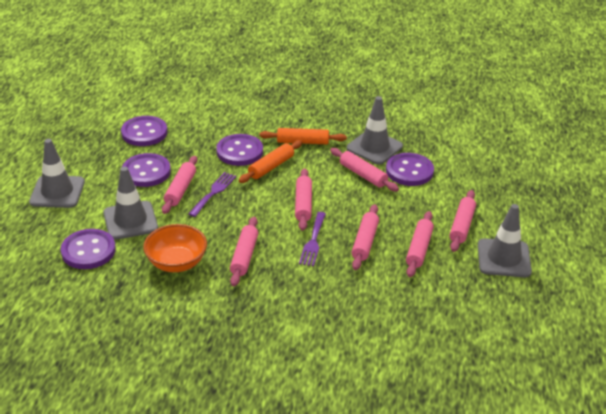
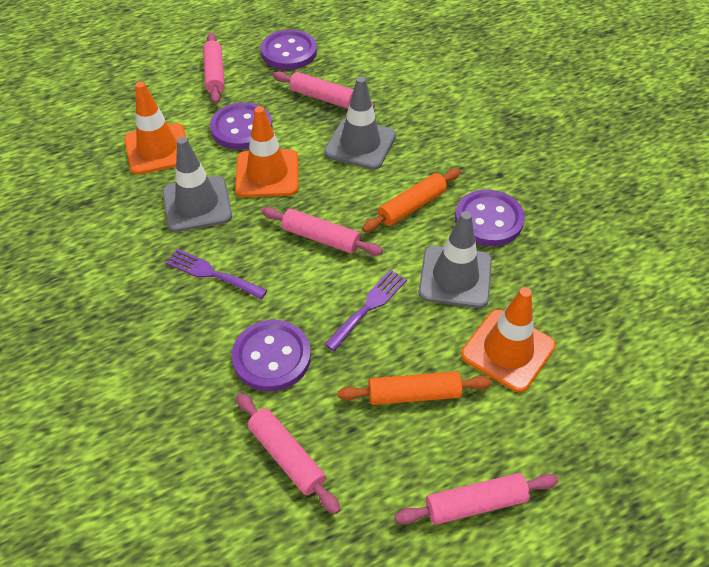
grey traffic cone: [29,139,85,208] [103,167,158,240] [347,96,403,165] [478,204,532,277] = 4 -> [162,137,232,232] [324,77,396,170] [419,211,492,308] = 3
orange bowl: [143,224,207,272] = 1 -> none = 0
orange traffic cone: none = 0 -> [124,82,186,174] [235,106,299,197] [461,287,556,392] = 3
pink rolling pin: [162,156,197,214] [230,217,258,286] [295,168,312,231] [330,148,399,191] [351,204,379,270] [406,211,434,277] [450,190,476,252] = 7 -> [203,33,225,104] [236,393,340,514] [261,207,383,256] [273,71,375,109] [395,473,558,525] = 5
purple button: [61,229,116,269] [121,116,167,146] [122,153,171,187] [216,134,263,166] [386,153,434,186] = 5 -> [210,102,273,150] [232,320,311,392] [261,30,317,70] [455,190,525,246] = 4

